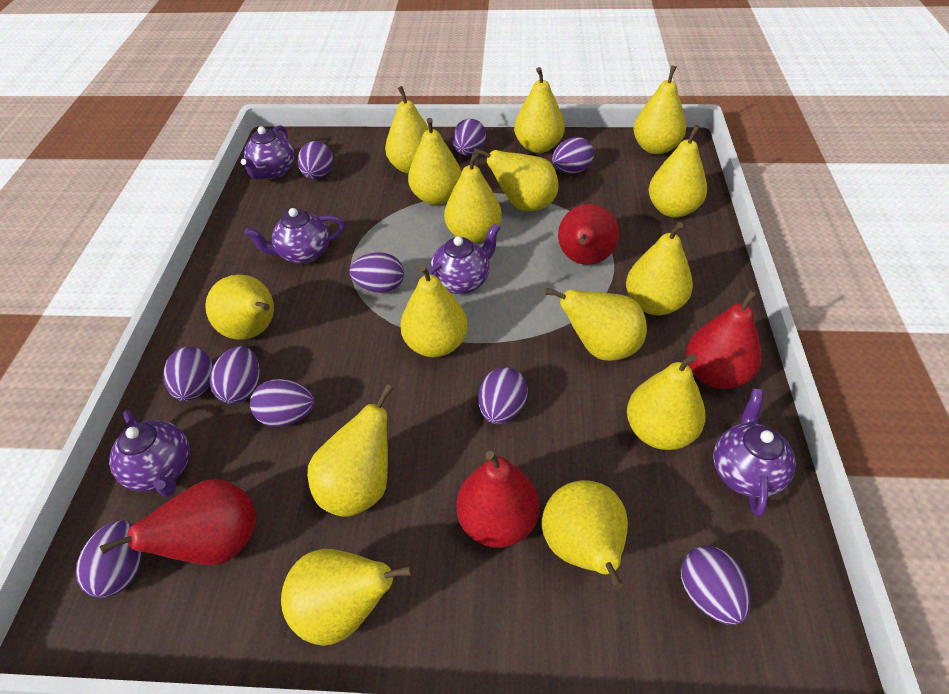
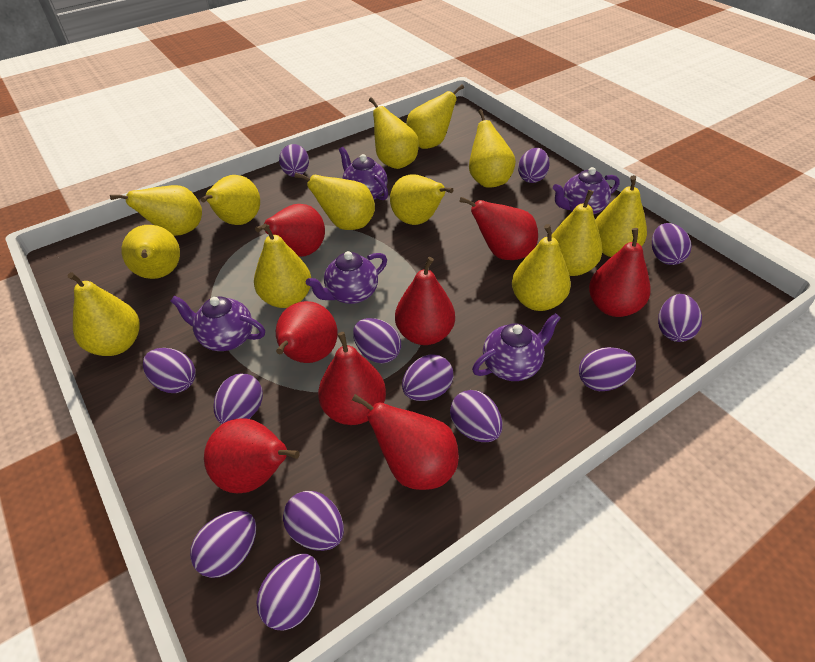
purple egg: [75,520,142,598] [163,347,213,401] [209,346,260,404] [250,379,314,427] [298,141,333,179] [349,252,404,293] [452,119,486,156] [479,367,528,424] [552,137,594,174] [681,546,751,625] = 10 -> [143,348,195,393] [190,510,256,578] [214,374,263,424] [256,554,321,631] [279,144,309,177] [283,491,344,551] [353,318,401,364] [402,355,453,401] [450,390,503,442] [518,148,549,183] [579,347,636,391] [652,223,692,265] [658,294,702,342] = 13
red pear: [100,479,257,565] [456,451,540,548] [558,204,619,265] [686,289,762,389] = 4 -> [204,418,300,493] [255,204,325,257] [276,301,338,363] [318,332,386,425] [352,394,459,490] [395,257,455,345] [459,197,538,260] [589,228,651,317] = 8
yellow pear: [205,274,274,340] [281,549,413,646] [307,384,394,517] [385,86,429,174] [400,265,468,357] [408,118,462,205] [444,152,502,243] [474,148,558,211] [514,67,565,153] [542,480,628,589] [545,288,647,361] [626,222,693,315] [627,353,706,450] [634,65,686,155] [649,125,707,218] = 15 -> [68,272,140,356] [110,185,202,236] [121,225,180,279] [201,175,260,225] [254,224,311,308] [294,172,375,230] [369,97,419,169] [390,174,453,225] [406,84,464,149] [469,109,516,188] [512,224,571,311] [552,190,602,276] [595,175,647,257] = 13

